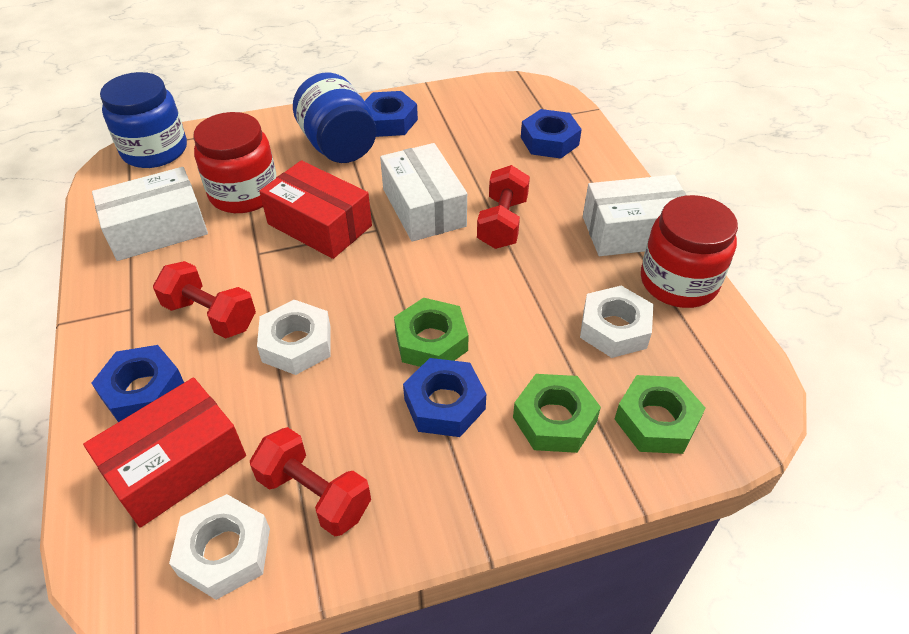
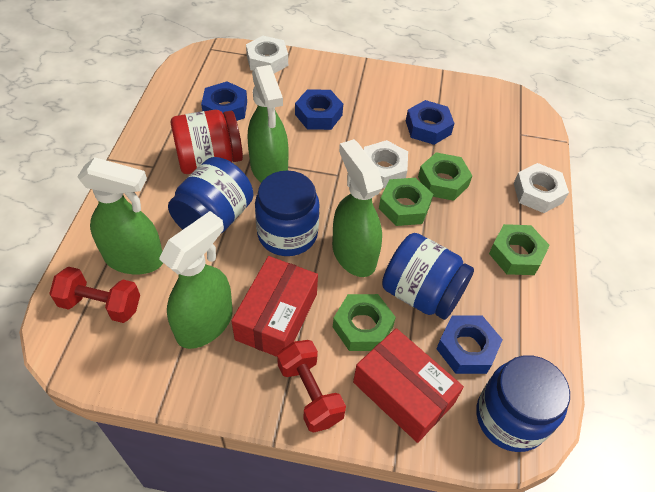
blue jar: [100,72,187,168] [293,72,376,163] = 2 -> [168,157,253,233] [255,171,319,256] [382,233,474,320] [476,355,570,452] = 4
green nut: [394,298,469,367] [513,374,601,453] [615,375,706,454] = 3 -> [333,294,396,351] [379,178,433,226] [418,152,473,201] [489,224,550,275] = 4
green spray bottle: none = 0 -> [77,157,163,274] [159,211,233,349] [248,65,289,183] [332,139,383,277] = 4
red dumbbell: [153,261,256,339] [250,427,371,536] [477,165,530,249] = 3 -> [49,266,140,323] [277,340,346,433] = 2
red jar: [193,112,277,213] [641,195,738,308] = 2 -> [171,110,243,174] = 1
white box: [92,167,208,261] [380,143,467,242] [583,175,687,256] = 3 -> none = 0

